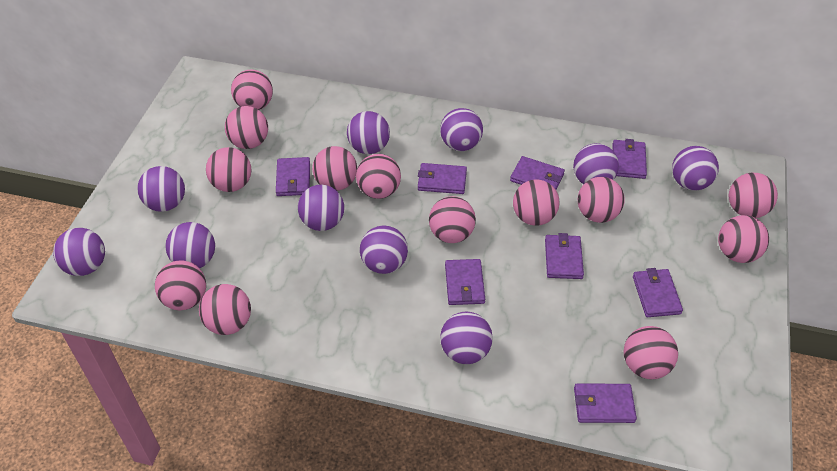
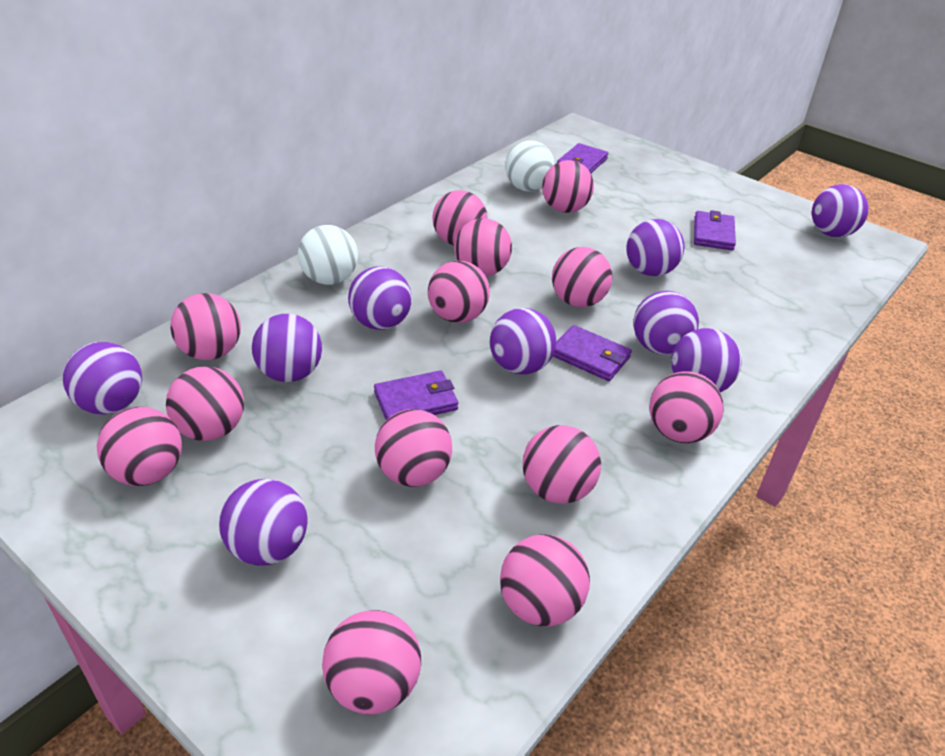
purple ball: [53,228,105,276] [138,166,185,212] [165,222,215,268] [298,185,344,231] [347,111,390,154] [360,226,408,274] [440,108,483,151] [440,312,493,364] [573,143,619,184] [672,146,719,191] = 10 -> [63,342,142,414] [219,479,307,566] [252,314,322,382] [348,267,412,330] [490,308,556,374] [626,219,685,276] [633,291,699,355] [671,328,742,393] [812,184,869,237] = 9
purple wallet: [276,157,310,196] [418,163,467,194] [445,259,485,305] [510,156,565,190] [545,233,584,279] [574,384,637,423] [613,139,647,179] [633,268,683,317] = 8 -> [374,370,458,420] [553,325,632,381] [557,143,609,173] [694,210,736,250] = 4
white ball: none = 0 -> [298,225,358,285] [505,141,555,192] = 2

